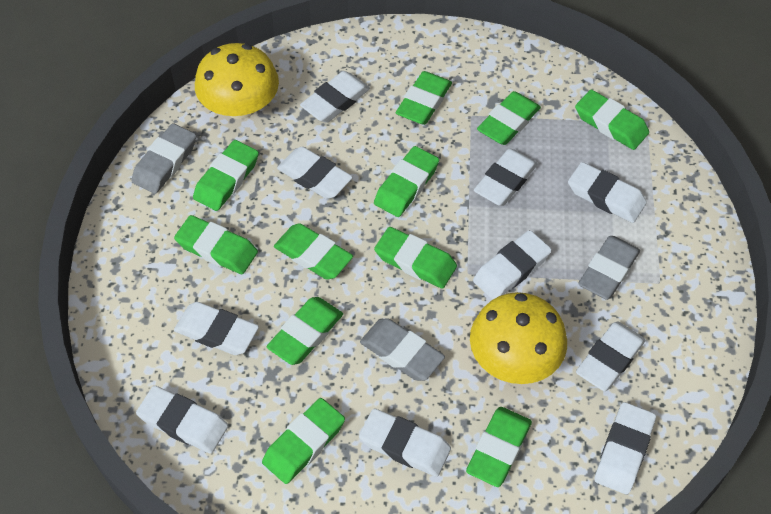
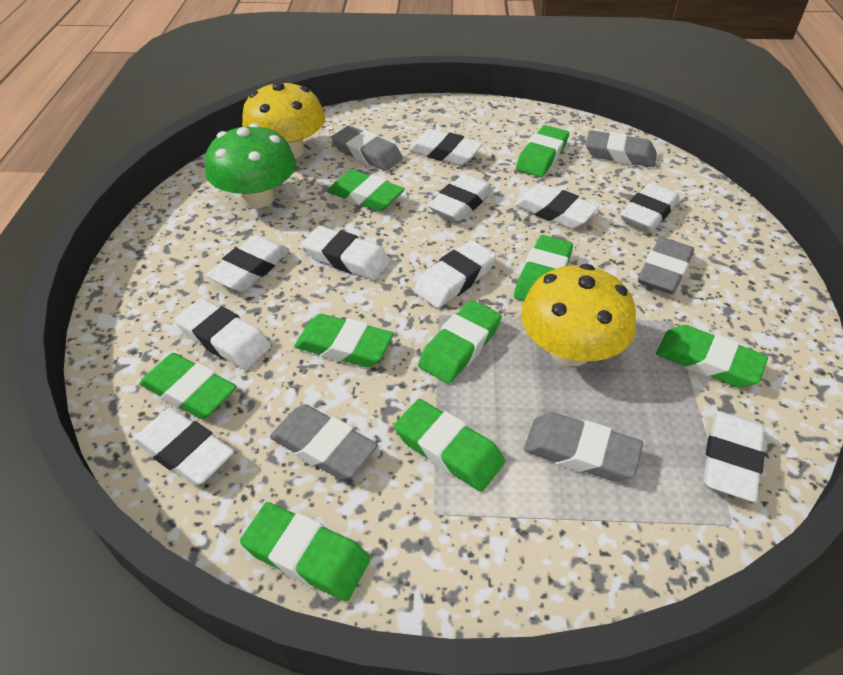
green eraser: [174,215,258,274] [193,140,259,211] [262,398,345,484] [266,297,343,365] [274,223,353,280] [374,146,439,217] [374,227,457,289] [396,71,452,125] [466,407,532,487] [477,91,541,145] [575,90,649,150] = 11 -> [139,353,237,419] [240,502,370,601] [294,314,394,367] [327,169,405,212] [394,399,505,492] [418,300,502,384] [514,235,573,301] [516,125,569,177] [656,325,768,387] = 9
green mushroom: none = 0 -> [205,123,296,209] = 1
grey eraser: [131,123,196,194] [360,318,445,381] [578,236,640,300] = 3 -> [270,404,378,480] [331,126,403,171] [524,412,643,481] [585,130,657,167] [638,237,694,294] = 5

